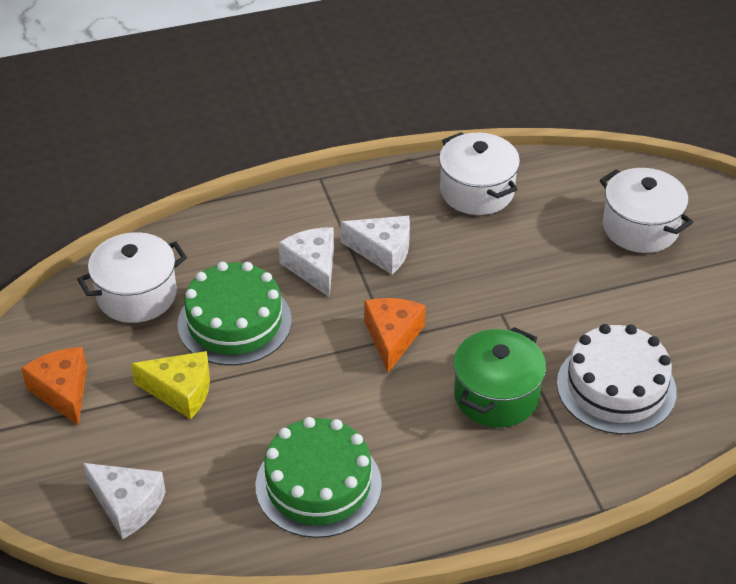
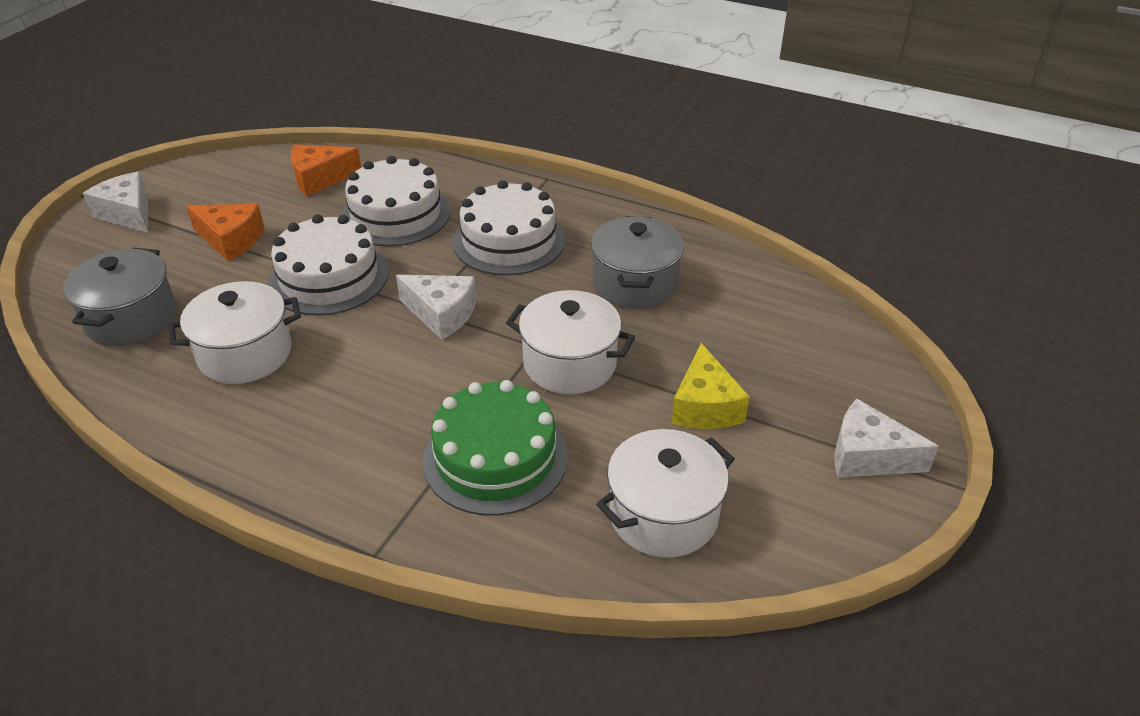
green cake: [177,262,292,365] [256,417,382,538] = 2 -> [423,380,568,515] = 1
green pot: [453,327,546,428] = 1 -> none = 0
grey pot: none = 0 -> [63,248,176,346] [591,216,684,308] = 2
white cake: [557,324,677,434] = 1 -> [268,214,388,315] [341,156,450,247] [453,180,565,276] = 3

